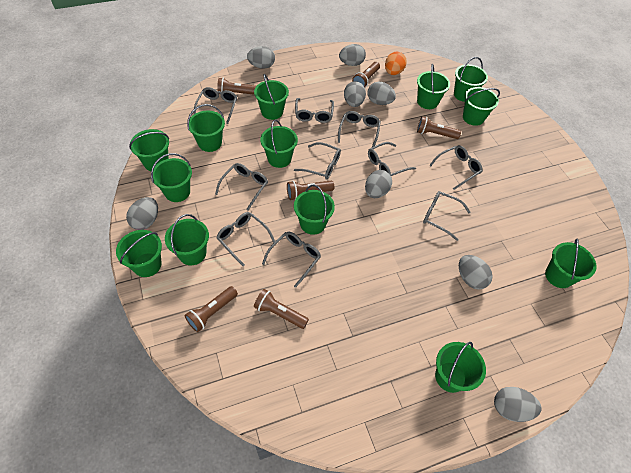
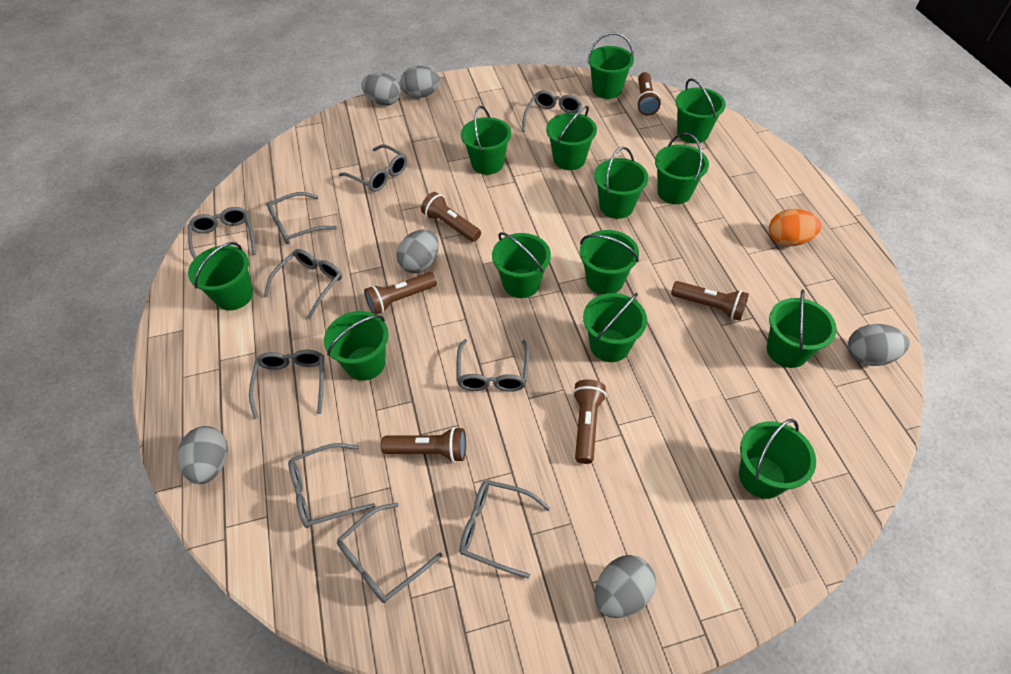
grey egg: [126,197,158,230] [247,46,275,69] [339,44,366,66] [344,81,366,107] [365,170,392,198] [368,82,396,105] [459,255,493,289] [494,387,542,422] = 8 -> [178,426,228,484] [361,73,401,106] [396,229,439,273] [400,66,440,98] [594,555,656,618] [848,324,910,366] = 6

